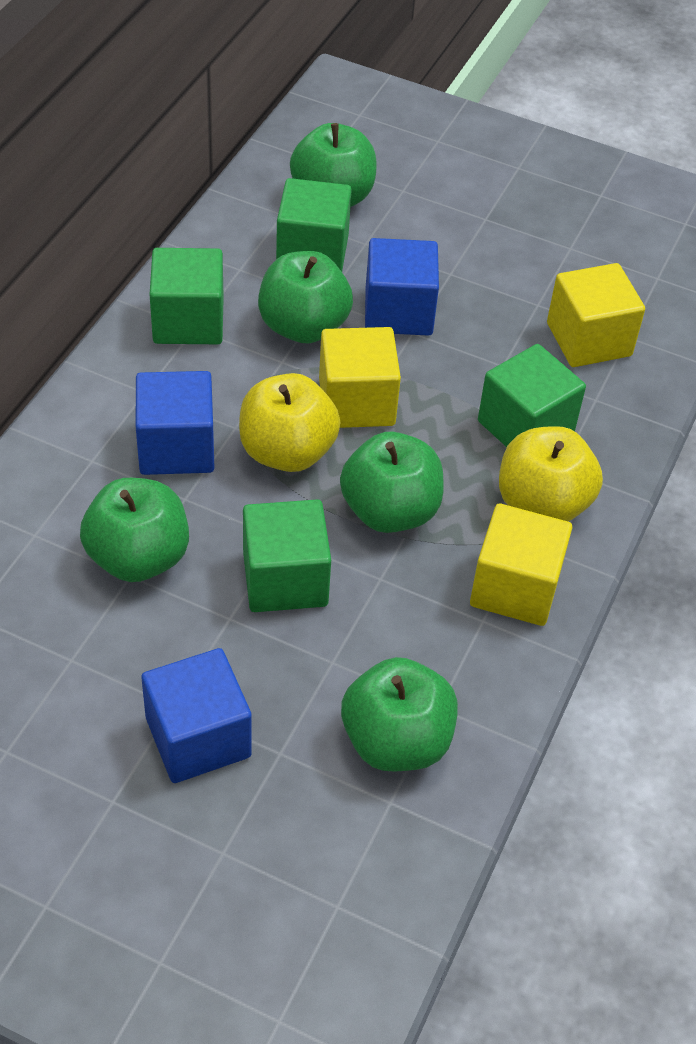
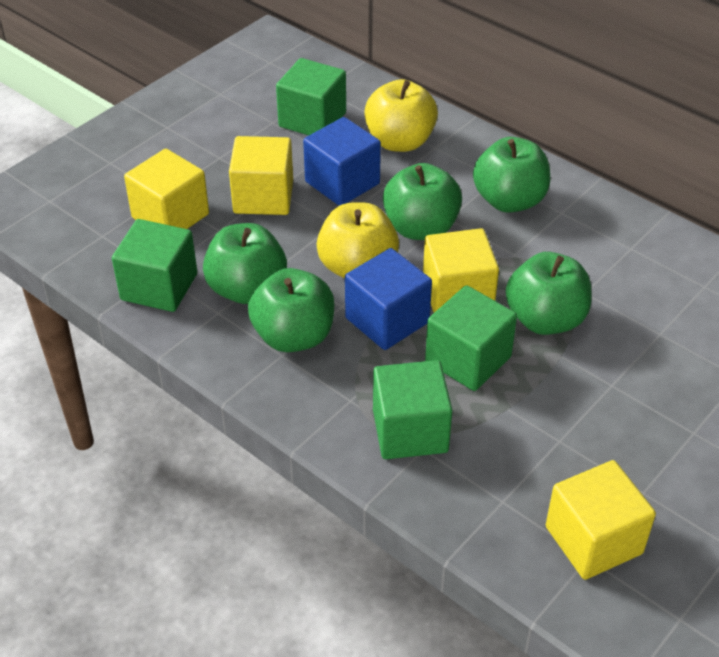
blue cube: [136,371,214,475] [141,648,252,783] [365,238,439,336] = 3 -> [303,117,381,206] [345,248,432,350] = 2
yellow cube: [319,327,401,428] [470,503,572,626] [547,263,645,367] = 3 -> [124,149,209,229] [229,136,293,215] [423,228,499,313] [546,460,656,580] = 4

